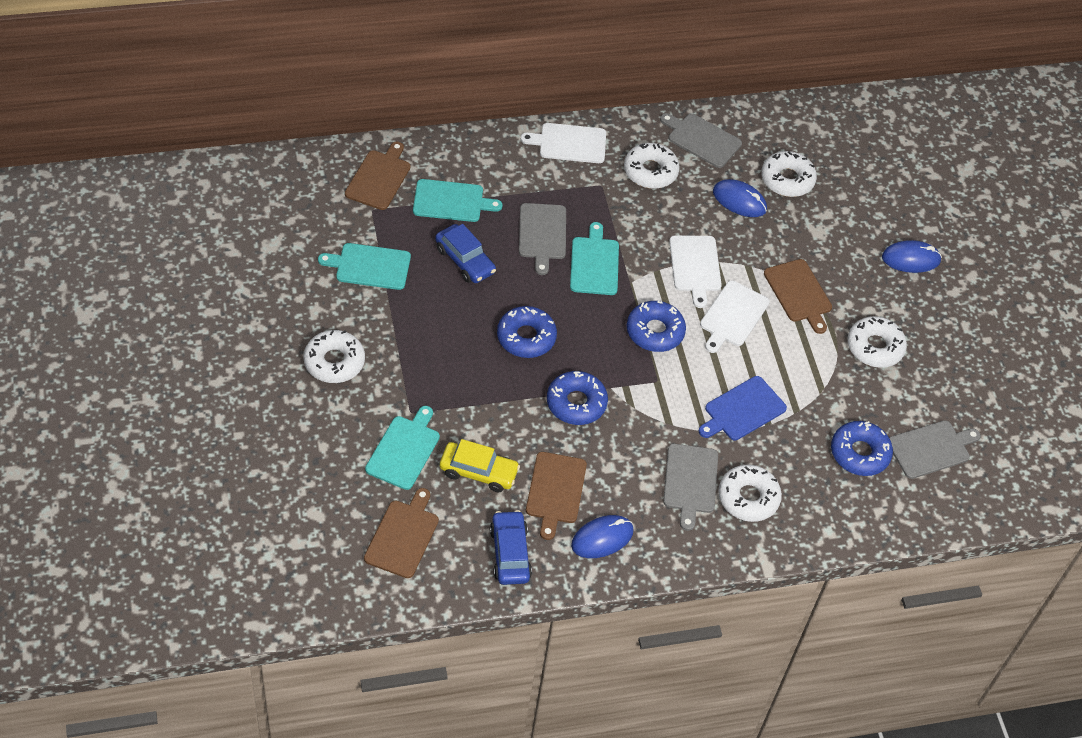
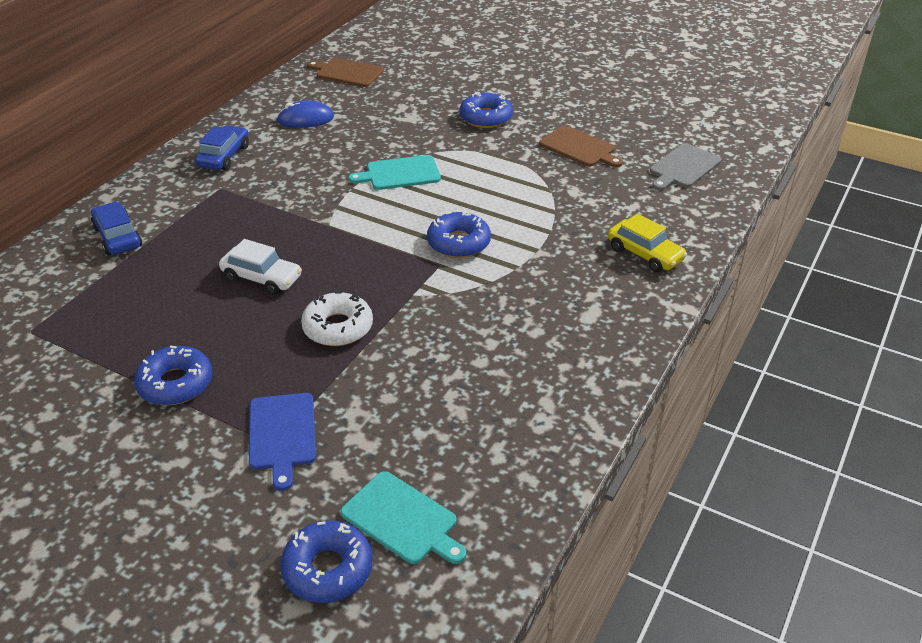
blue mouse: [571,515,634,558] [713,179,767,217] [882,240,942,273] = 3 -> [277,100,334,128] = 1
brown cutting board: [345,142,411,210] [364,488,439,578] [526,452,587,540] [764,259,832,334] = 4 -> [307,58,384,87] [539,126,623,167] = 2
grey cutting board: [519,203,566,275] [660,113,742,168] [663,444,718,531] [889,420,981,479] = 4 -> [650,143,722,190] = 1
turquoise cutting board: [318,243,411,290] [365,406,440,490] [413,179,502,222] [570,222,619,295] = 4 -> [341,471,466,564] [348,155,441,190] = 2
white car: none = 0 -> [219,239,302,295] = 1
white cutting board: [521,123,606,163] [669,235,722,308] [700,281,770,353] = 3 -> none = 0
white donut: [303,330,365,383] [624,143,680,189] [718,465,782,522] [761,151,817,197] [847,316,907,368] = 5 -> [301,292,373,346] = 1

